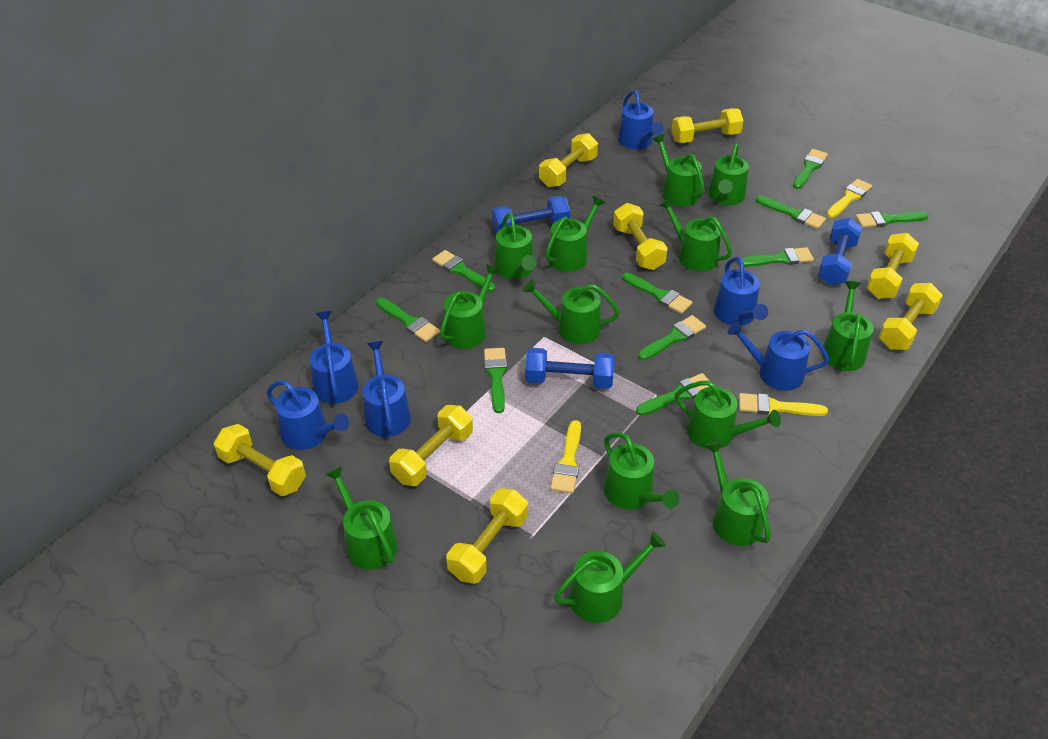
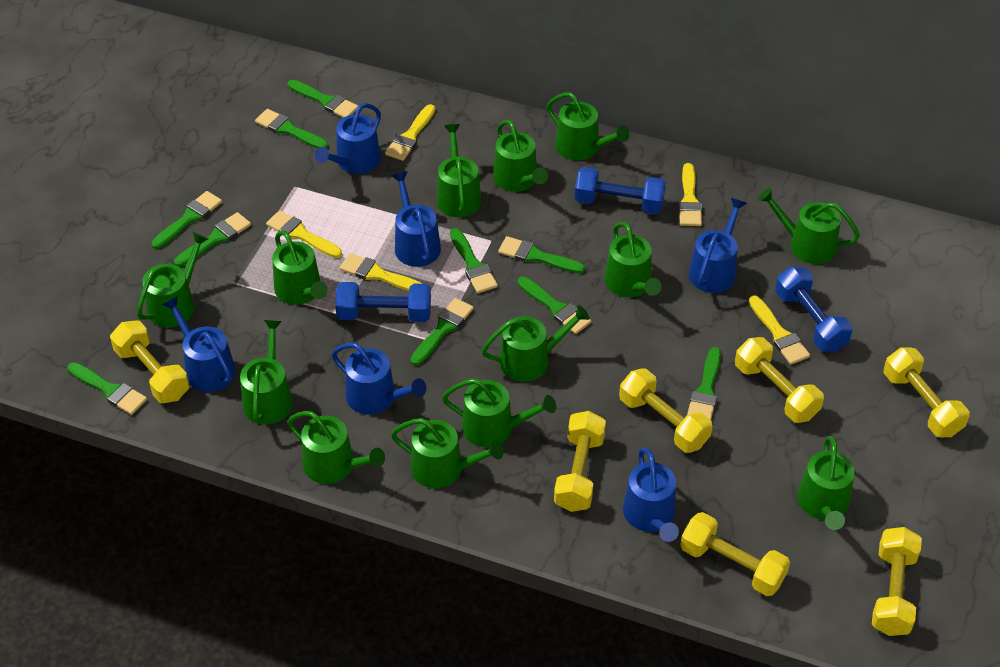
yellow brush: [550,420,581,493] [739,393,828,416] [827,179,872,218] = 3 -> [266,210,342,258] [340,253,422,291] [385,104,435,161] [679,163,702,226] [749,295,810,365] = 5
yellow dumbbell: [214,424,306,496] [389,405,473,486] [447,488,528,584] [539,133,598,187] [613,203,668,270] [672,108,743,143] [867,233,919,299] [879,283,943,350] = 8 -> [110,320,189,403] [554,411,606,512] [619,369,713,453] [680,512,790,596] [735,337,824,423] [872,527,922,636] [884,347,969,437] = 7

